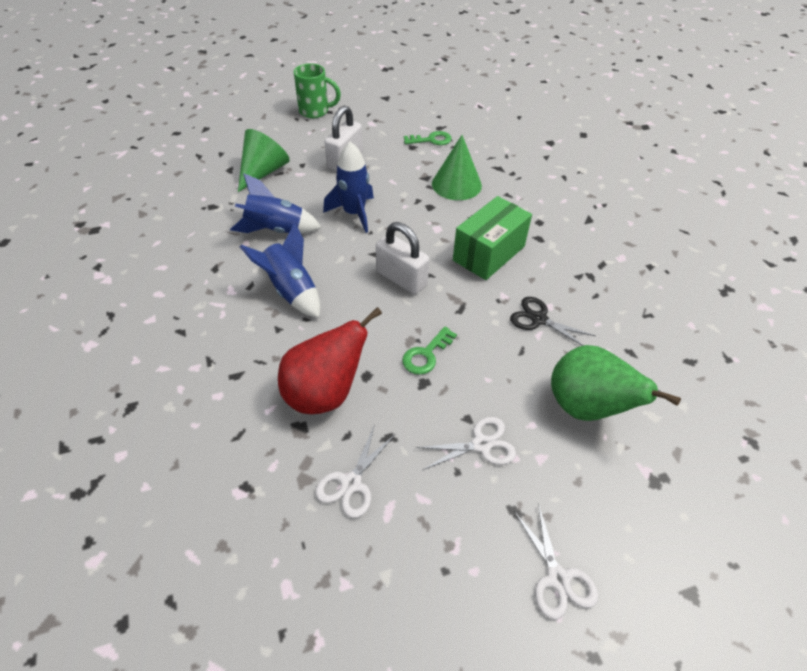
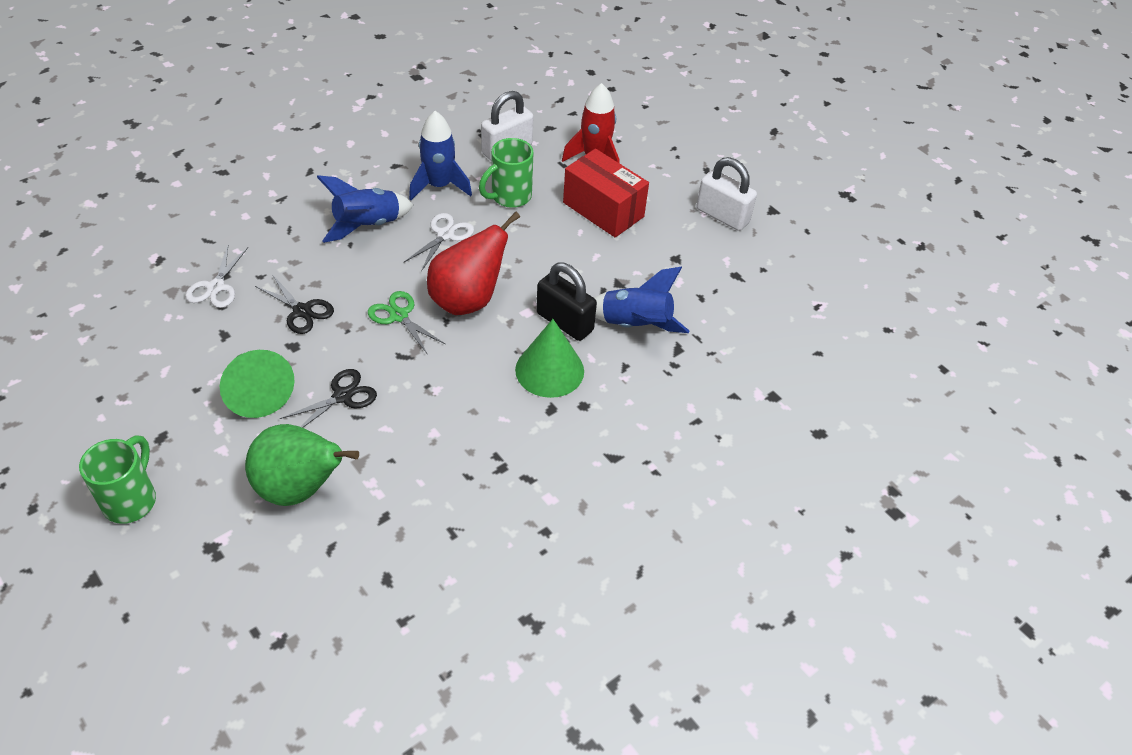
black padlock: none = 0 -> [536,262,597,341] = 1
black scissors: [510,297,595,346] = 1 -> [255,274,334,334] [280,369,377,428] = 2
green box: [453,196,532,280] = 1 -> none = 0
green key: [402,326,457,375] [404,131,452,145] = 2 -> none = 0
green mug: [294,63,341,118] = 1 -> [79,435,156,524] [479,138,534,208] = 2
green scissors: none = 0 -> [368,291,445,355] = 1
red box: none = 0 -> [563,149,649,237] = 1
red rocket: none = 0 -> [562,83,619,163] = 1
white scissors: [315,425,395,518] [415,417,516,470] [514,504,598,620] = 3 -> [185,246,248,308] [404,213,474,271] = 2

